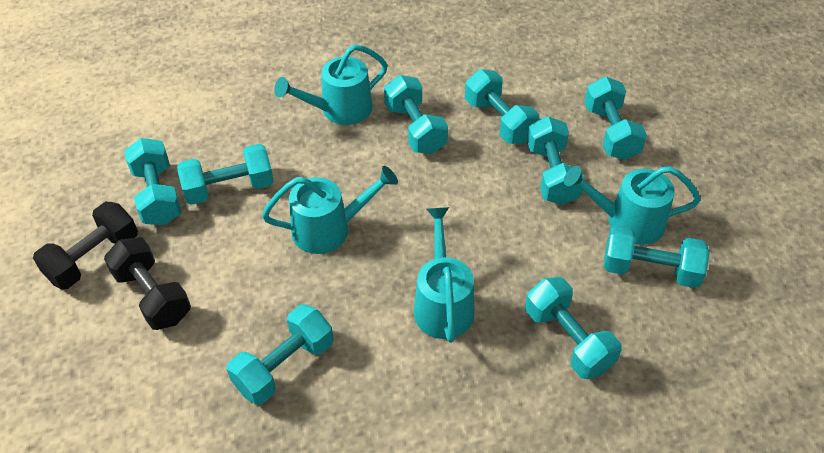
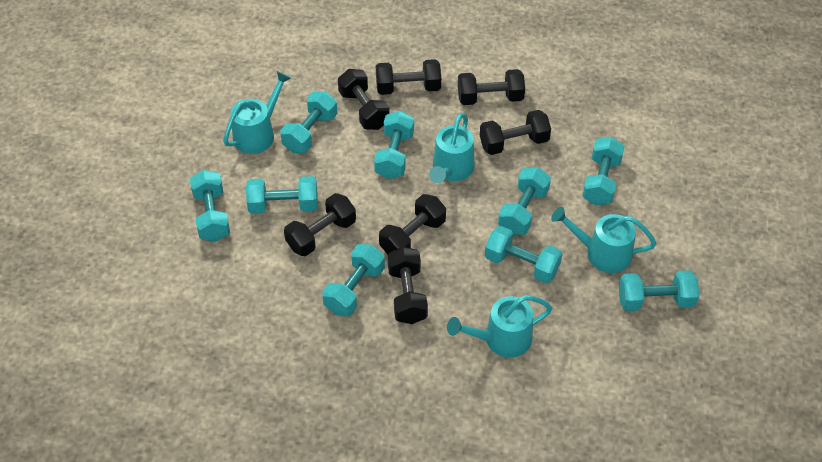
black dumbbell: [33,202,138,289] [104,237,191,330] = 2 -> [284,193,356,256] [338,69,390,130] [376,59,441,95] [379,194,446,254] [388,247,428,324] [458,69,525,105] [480,110,551,155] = 7

